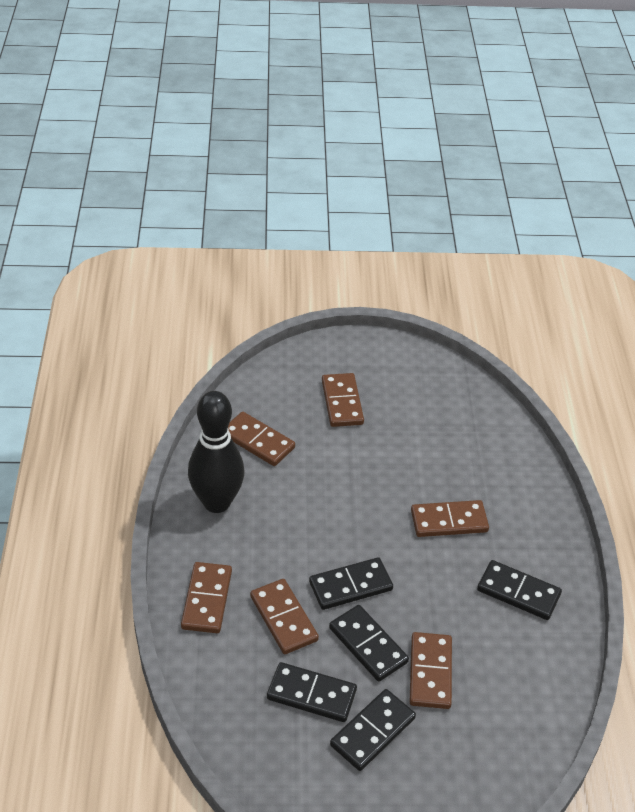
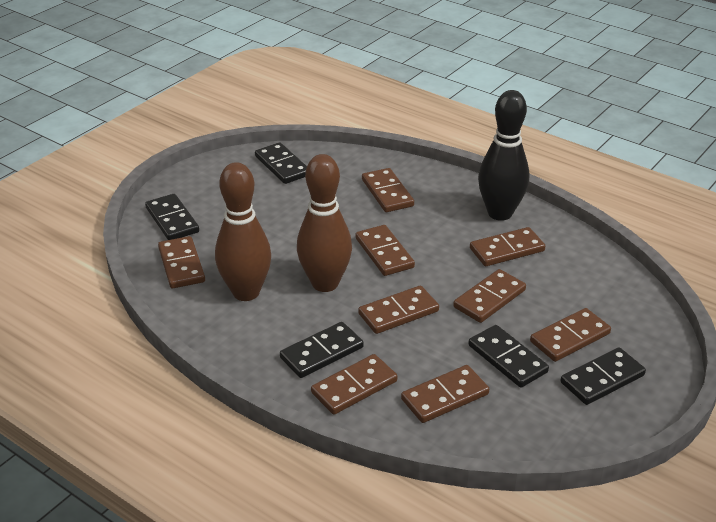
brown bowling pin: none = 0 -> [215,162,271,301] [297,154,352,292] = 2
brown domino: [181,562,232,633] [228,412,295,466] [250,579,319,654] [322,373,364,427] [410,632,452,709] [411,500,489,537] = 6 -> [158,236,205,288] [311,354,397,414] [356,225,415,276] [358,286,439,334] [362,168,414,212] [401,365,489,423] [453,269,526,323] [470,227,545,266] [530,308,611,362] = 9

